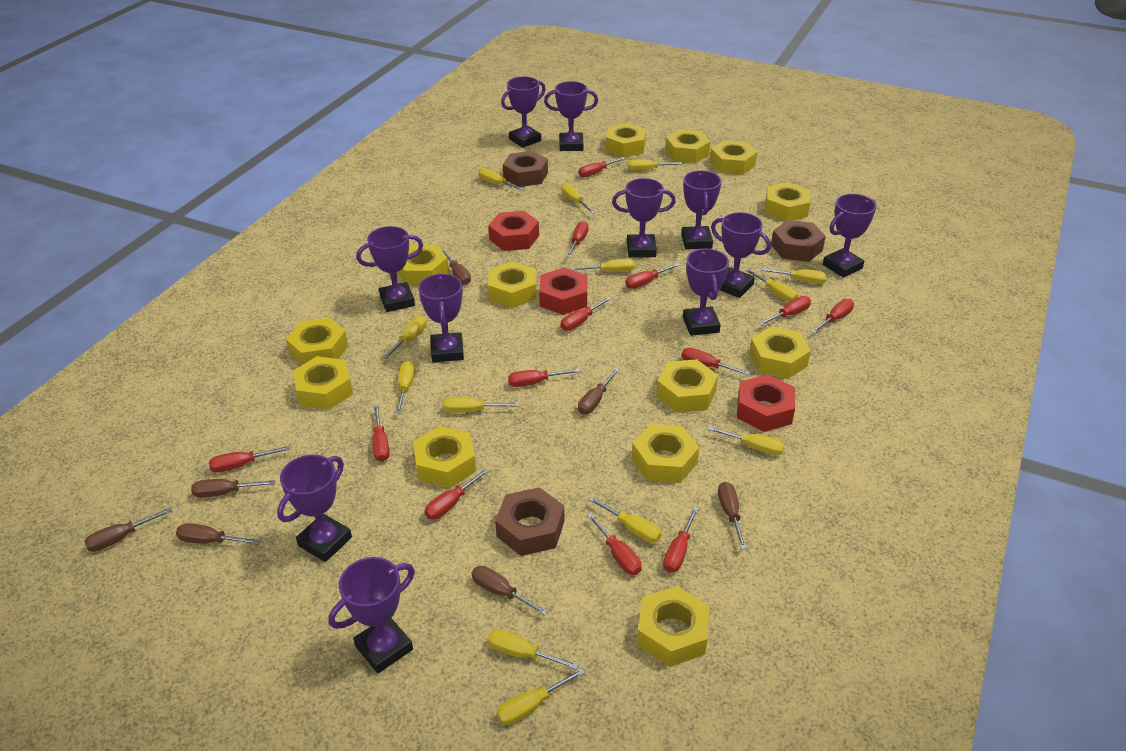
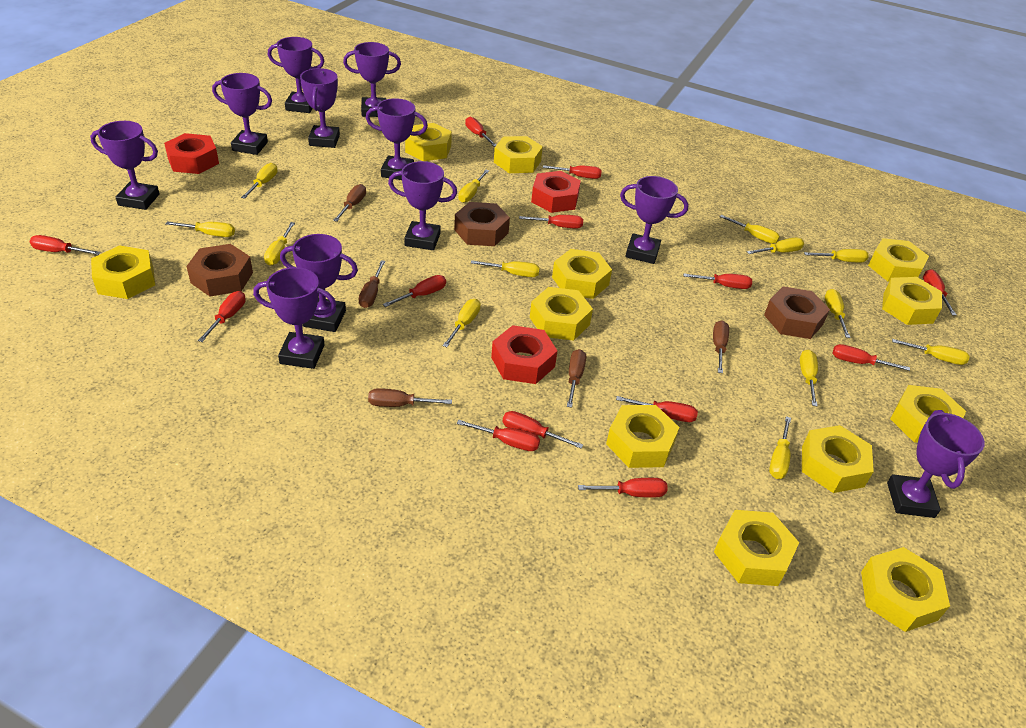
brown screwdriver: [84,507,172,552] [176,523,260,544] [191,479,275,498] [442,249,471,285] [472,566,548,616] [578,368,620,414] [718,482,747,549] = 7 -> [333,184,366,222] [359,260,385,308] [368,388,452,407] [567,349,586,408] [713,320,729,373] = 5
yellow nut: [286,318,348,365] [292,356,353,410] [397,245,449,286] [413,426,476,488] [488,261,536,308] [605,123,646,157] [632,424,699,483] [637,586,710,667] [657,359,718,413] [665,129,710,163] [710,140,757,175] [749,326,811,379] [765,182,810,221] = 13 -> [91,245,155,299] [405,123,452,161] [494,136,543,173] [530,287,593,341] [552,249,612,299] [606,405,680,468] [714,510,799,586] [802,425,874,493] [861,547,950,632] [868,238,929,281] [882,277,942,325] [890,385,966,443] = 12

